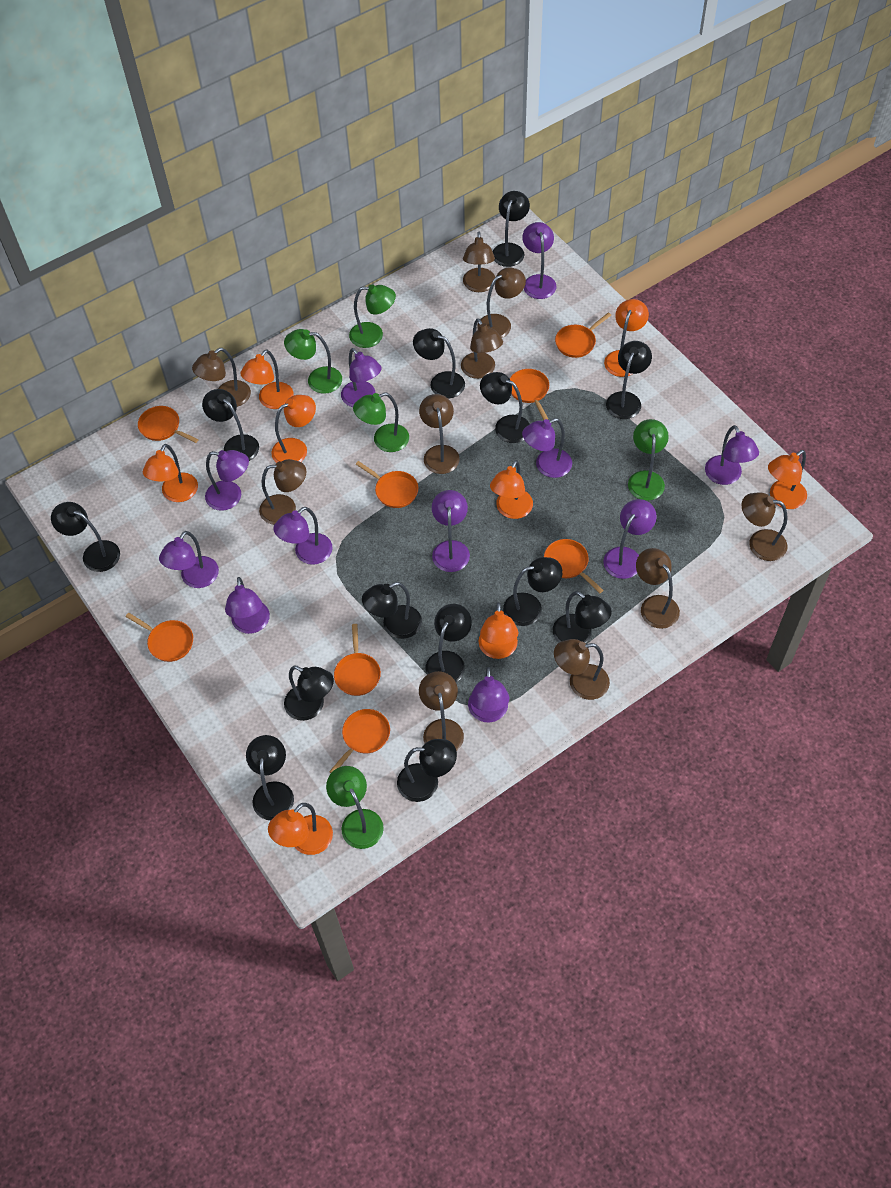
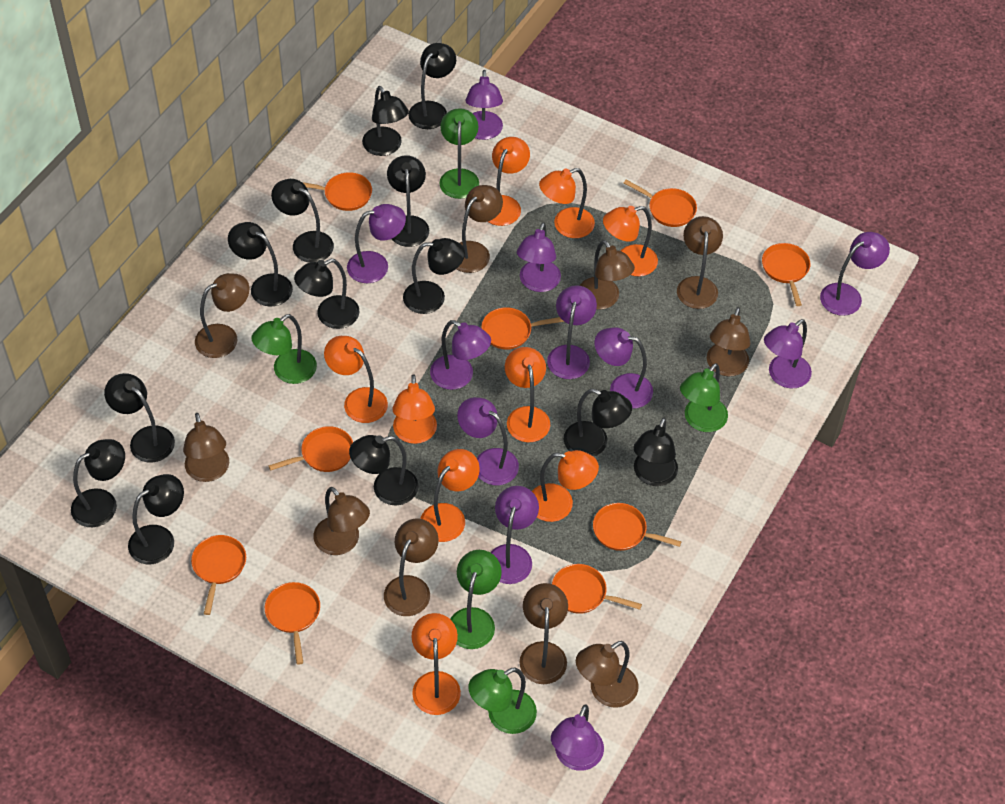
orange lamp: [143,444,198,502] [240,350,294,409] [268,803,333,855] [271,395,316,463] [479,602,518,659] [490,460,533,519] [604,299,649,377] [768,450,807,509] = 8 -> [324,336,388,423] [392,374,437,444] [411,613,461,715] [420,449,480,542] [488,137,530,226] [505,347,550,442] [532,450,599,522] [539,168,595,238] [603,206,658,276] = 9
orange pan: [126,613,193,662] [138,406,198,443] [329,709,390,773] [334,624,381,696] [356,461,418,508] [510,369,549,420] [544,539,604,593] [555,312,611,358] = 8 -> [191,535,246,615] [265,582,320,665] [268,426,353,472] [302,172,372,211] [481,307,564,350] [552,564,642,614] [593,503,682,551] [624,180,697,227] [762,243,811,306] = 9

